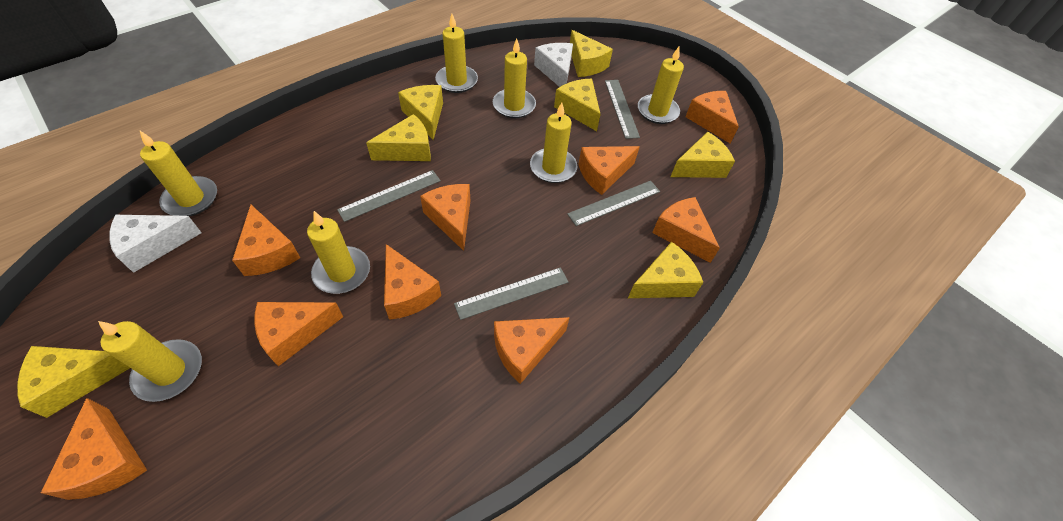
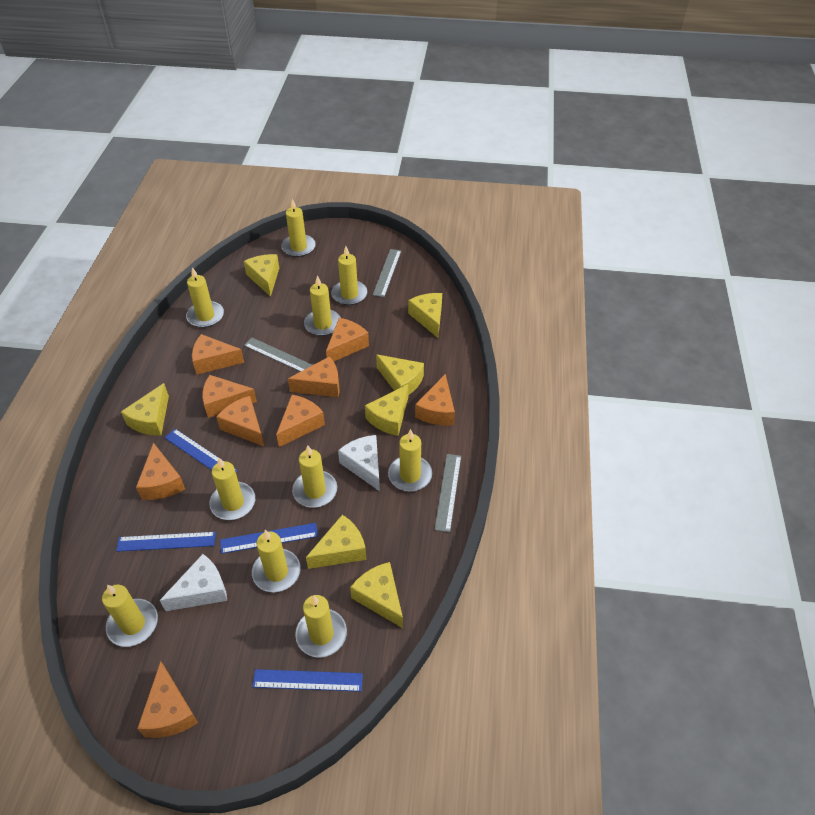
blue ruler: none = 0 -> [116,532,216,552] [165,429,238,472] [220,523,318,554] [252,669,363,692] = 4
grey ruler: [337,170,441,222] [454,267,568,320] [567,181,660,226] [605,80,640,139] = 4 -> [244,338,312,372] [373,249,401,297] [434,454,461,532] = 3
yellow candle: [98,321,202,402] [140,131,217,216] [307,211,370,294] [435,14,478,93] [493,38,536,118] [530,103,577,183] [638,47,684,124] = 7 -> [102,585,158,647] [186,267,224,328] [209,458,255,520] [252,530,301,592] [281,199,316,257] [292,445,337,508] [295,595,347,657] [304,275,341,336] [331,246,368,305] [388,429,432,491] = 10

